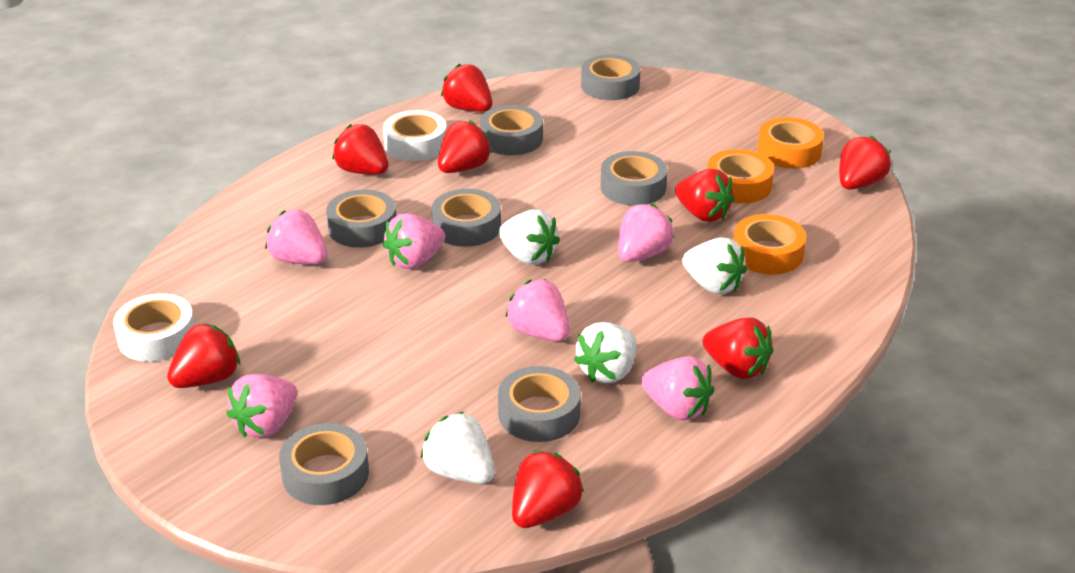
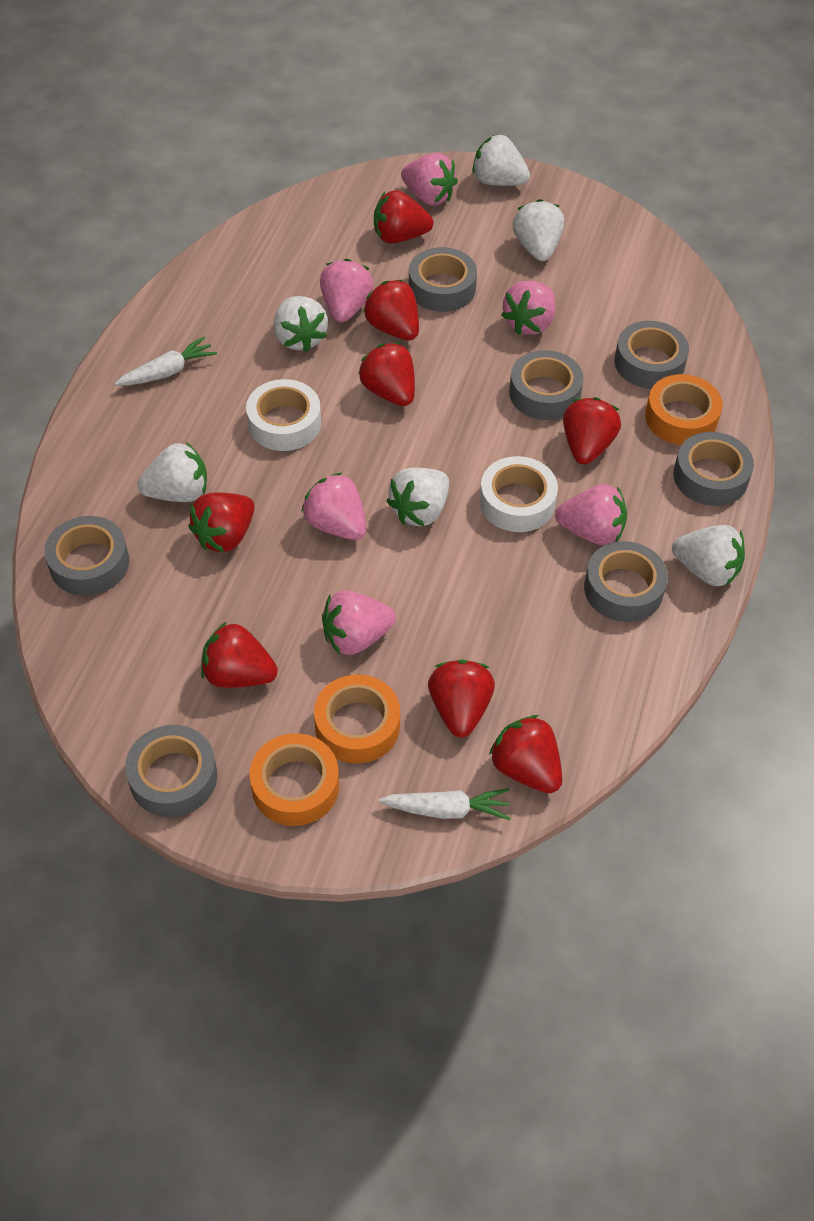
white carrot: none = 0 -> [115,337,217,386] [379,788,511,820] = 2
white strawberry: [421,412,495,484] [499,209,560,265] [574,322,637,383] [682,237,747,294] = 4 -> [137,442,207,502] [274,296,328,352] [386,468,449,526] [472,134,530,186] [513,199,564,261] [672,525,745,586] = 6

